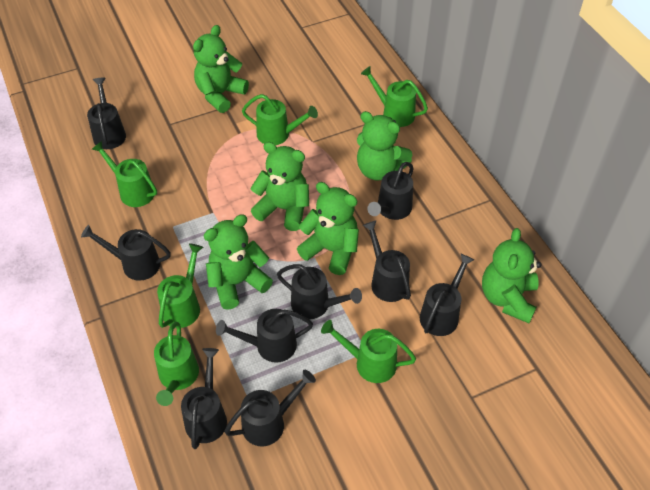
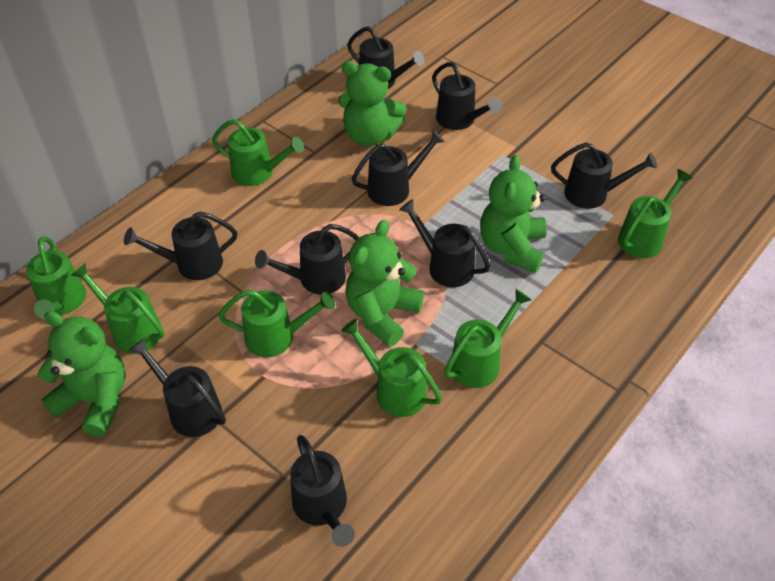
green teddy bear: [193,25,249,113] [204,214,273,310] [250,142,309,231] [297,182,359,275] [357,111,412,181] [482,228,542,323] = 6 -> [38,311,126,437] [338,61,407,146] [345,220,424,347] [480,155,547,273] = 4
green watering can: [92,141,157,207] [154,322,199,406] [157,243,203,328] [242,94,318,145] [321,320,416,383] [361,66,428,127] = 6 -> [26,236,86,319] [70,263,164,354] [212,119,304,186] [218,290,335,357] [341,319,442,417] [444,289,531,388] [618,169,693,258] = 7

